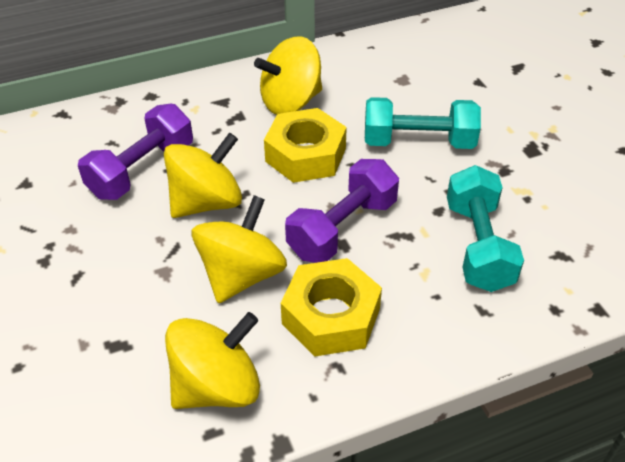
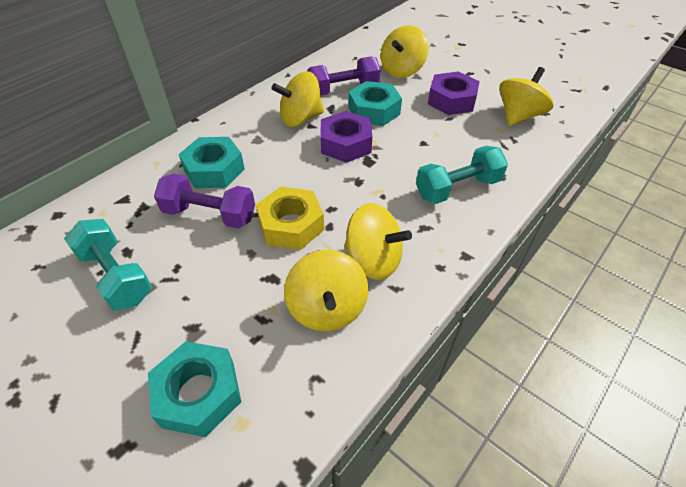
purple nut: none = 0 -> [320,111,372,163] [428,71,480,115] = 2
turquoise nut: none = 0 -> [148,341,241,437] [179,137,245,188] [348,81,402,126] = 3
yellow nut: [264,108,347,183] [281,258,382,356] = 2 -> [256,187,324,250] = 1
yellow spinning top: [164,133,242,218] [165,312,260,409] [192,195,287,303] [254,36,322,115] = 4 -> [272,72,324,127] [284,250,368,331] [344,203,412,280] [381,25,429,78] [499,67,554,126] = 5

